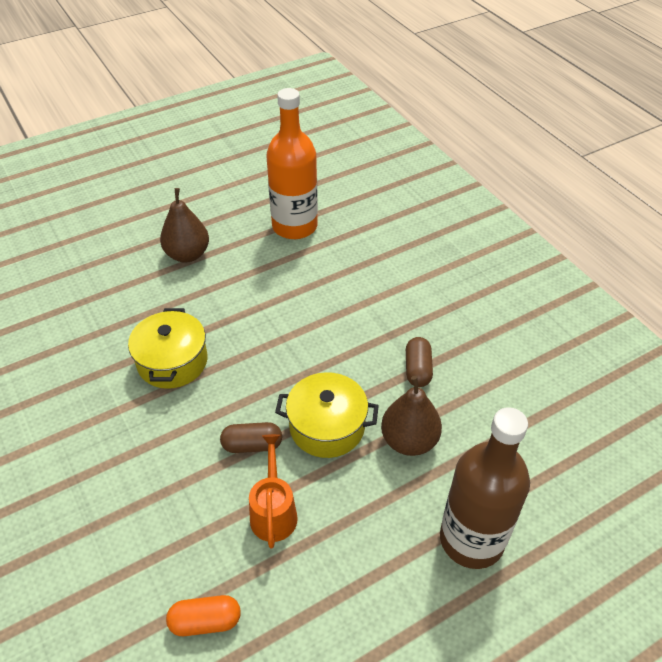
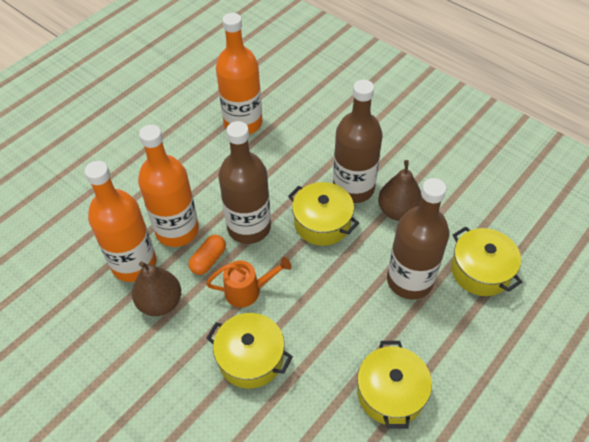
brown bottle: [440,407,530,569] = 1 -> [218,121,271,244] [333,80,382,203] [387,178,449,300] = 3
brown capsule: [220,422,282,453] [406,337,433,387] = 2 -> none = 0
orange bottle: [266,88,318,239] = 1 -> [85,161,156,282] [138,125,199,247] [216,13,262,134] = 3
yellow pot: [128,308,208,389] [275,372,379,458] = 2 -> [207,313,293,389] [288,182,359,246] [357,341,432,429] [451,227,522,296] = 4

